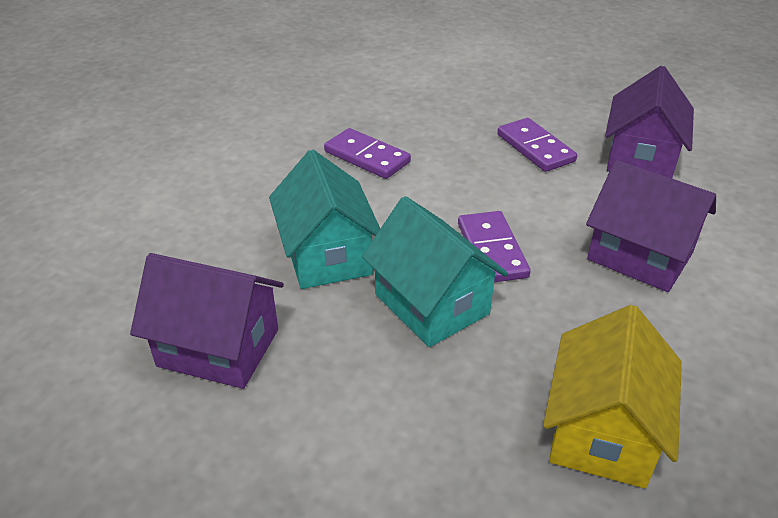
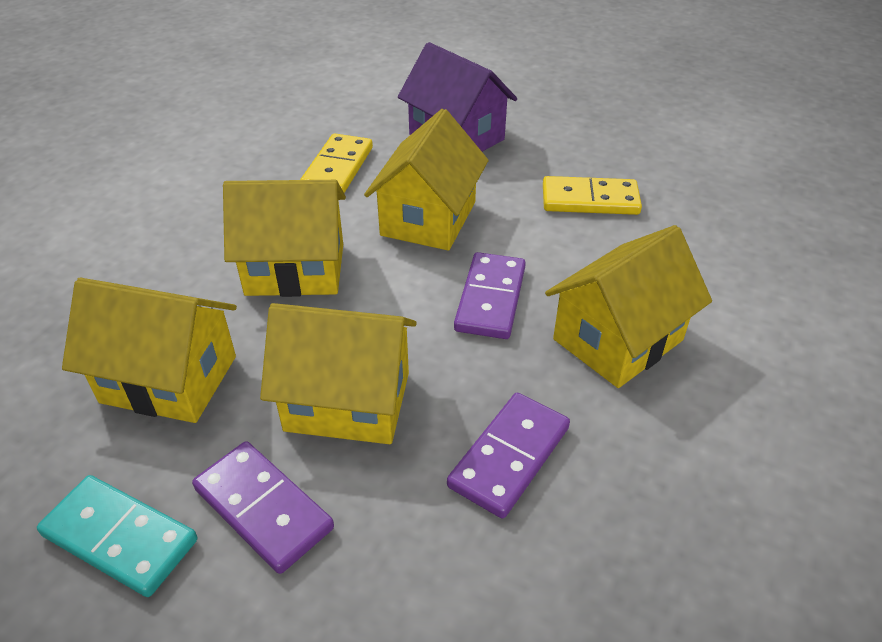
purple house: [130,253,284,389] [586,160,716,292] [605,66,694,178] = 3 -> [398,42,517,152] = 1
turquoise domino: none = 0 -> [37,475,197,597] = 1
turquoise house: [269,150,380,289] [362,196,508,347] = 2 -> none = 0
yellow domino: none = 0 -> [300,133,373,193] [543,176,642,215] = 2
yellow house: [543,305,682,488] = 1 -> [62,278,237,423] [223,180,346,297] [260,303,417,444] [364,109,489,251] [545,225,712,388] = 5

